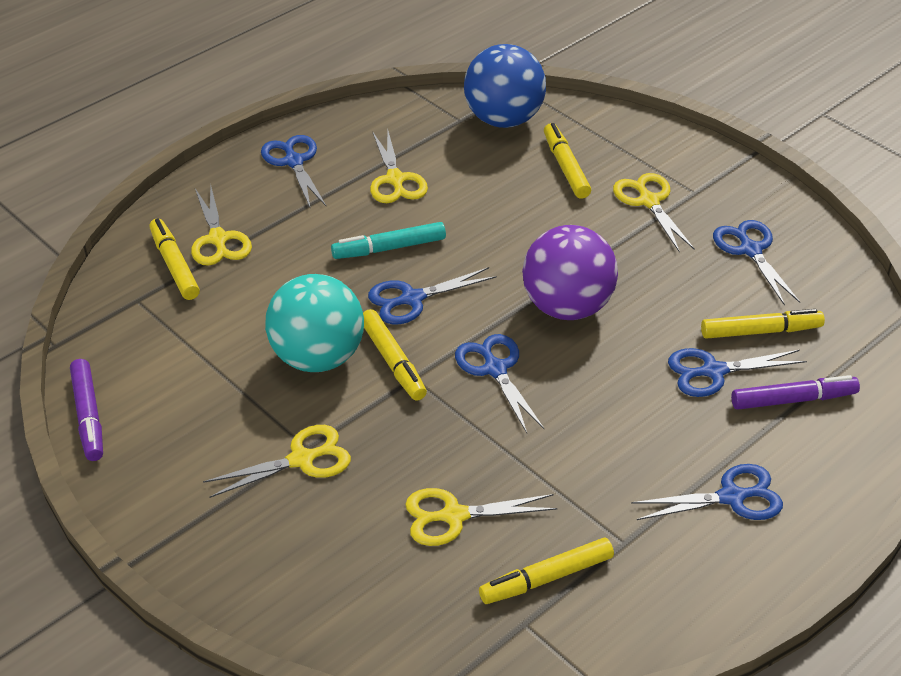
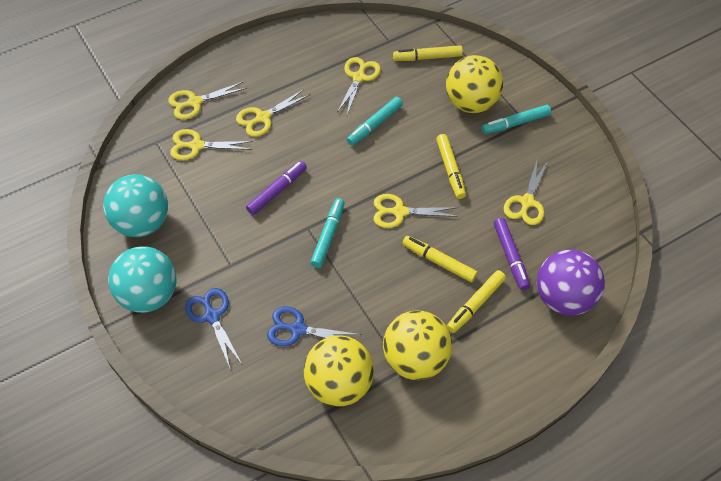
blue ball: [464,44,546,128] = 1 -> none = 0
blue scissors: [261,135,326,209] [368,267,497,324] [455,334,544,433] [631,464,783,520] [668,348,807,397] [713,220,800,306] = 6 -> [185,288,242,368] [267,306,362,346] = 2
turquoise ball: [265,274,364,372] = 1 -> [103,174,168,237] [108,246,177,313] = 2
turquoise marker: [331,222,446,259] = 1 -> [310,198,345,268] [347,97,403,146] [482,105,551,134] = 3
yellow ball: none = 0 -> [304,335,374,406] [383,310,452,380] [446,55,503,113] = 3
yellow marker: [149,218,200,300] [363,309,427,401] [479,537,614,604] [544,123,591,199] [701,309,825,339] = 5 -> [393,45,463,61] [402,236,478,282] [436,134,466,199] [447,270,506,333] = 4
yellow scissors: [191,186,252,265] [203,425,351,498] [370,131,428,203] [405,488,558,546] [613,173,695,252] = 5 -> [168,81,247,119] [170,129,253,160] [236,89,309,137] [337,57,381,115] [374,194,459,228] [504,158,548,225] = 6

